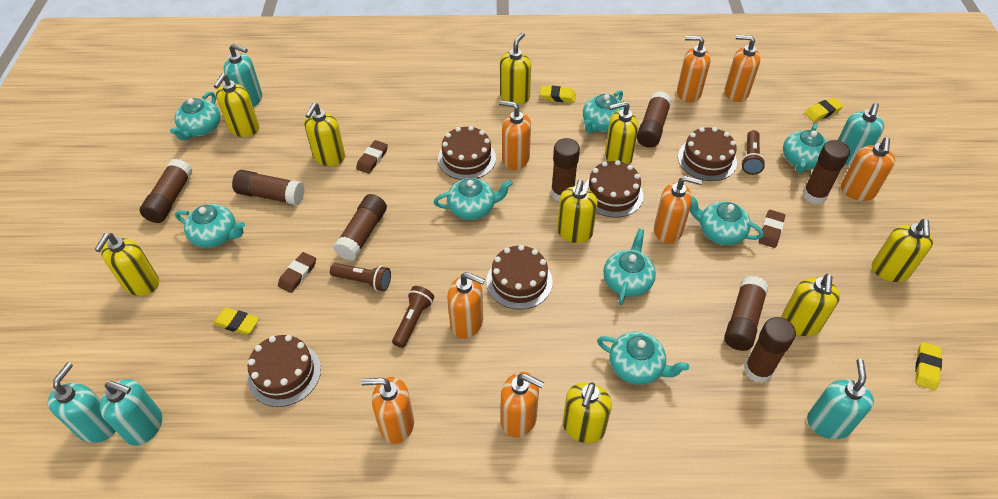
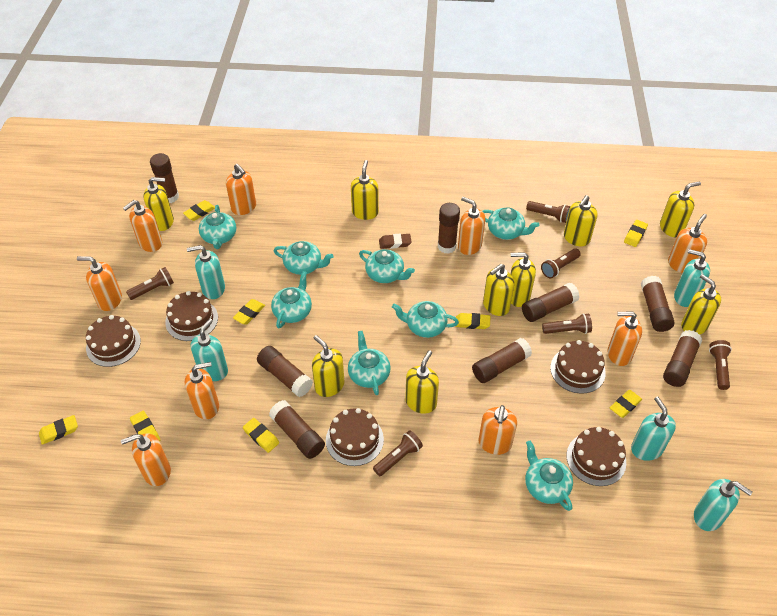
brown eraser: [278,252,316,293] [356,140,388,174] [759,210,785,248] = 3 -> [379,234,411,249] = 1
brown flashlight: [330,263,391,291] [392,286,434,348] [741,130,766,175] = 3 -> [126,267,174,300] [373,430,423,476] [526,201,570,223] [541,248,581,278] [542,313,592,334] [709,340,732,390] = 6
orange soap dispenser: [361,377,414,444] [447,272,485,339] [499,100,531,170] [501,372,544,438] [654,176,703,244] [677,36,711,103] [725,35,761,102] [841,137,895,201] = 8 -> [77,256,122,311] [121,433,171,486] [123,200,162,252] [185,362,219,419] [226,164,256,215] [458,197,485,255] [479,405,517,455] [608,311,642,366] [668,214,707,273] = 9
yellow eraser: [213,308,259,335] [540,85,576,103] [804,98,843,122] [915,342,942,390] = 4 -> [39,415,78,445] [130,411,160,441] [183,200,215,221] [233,299,265,325] [243,418,279,453] [455,313,490,329] [610,390,642,418] [624,220,648,247] = 8

